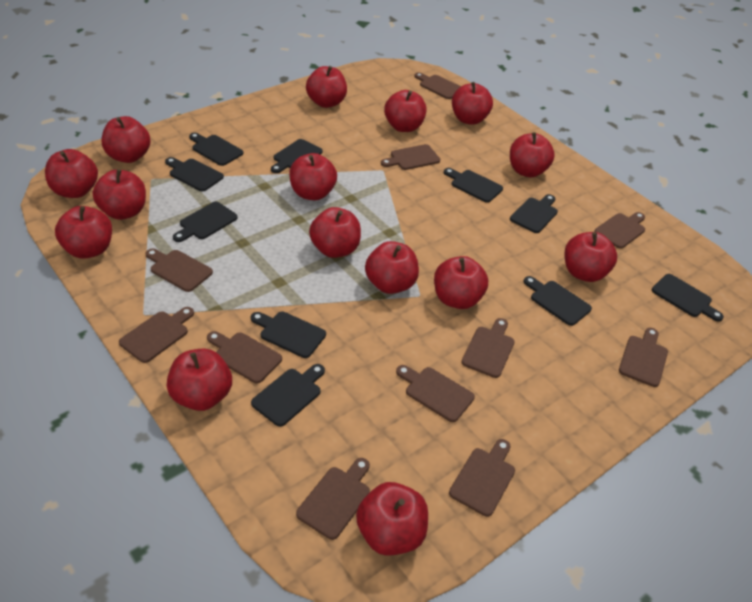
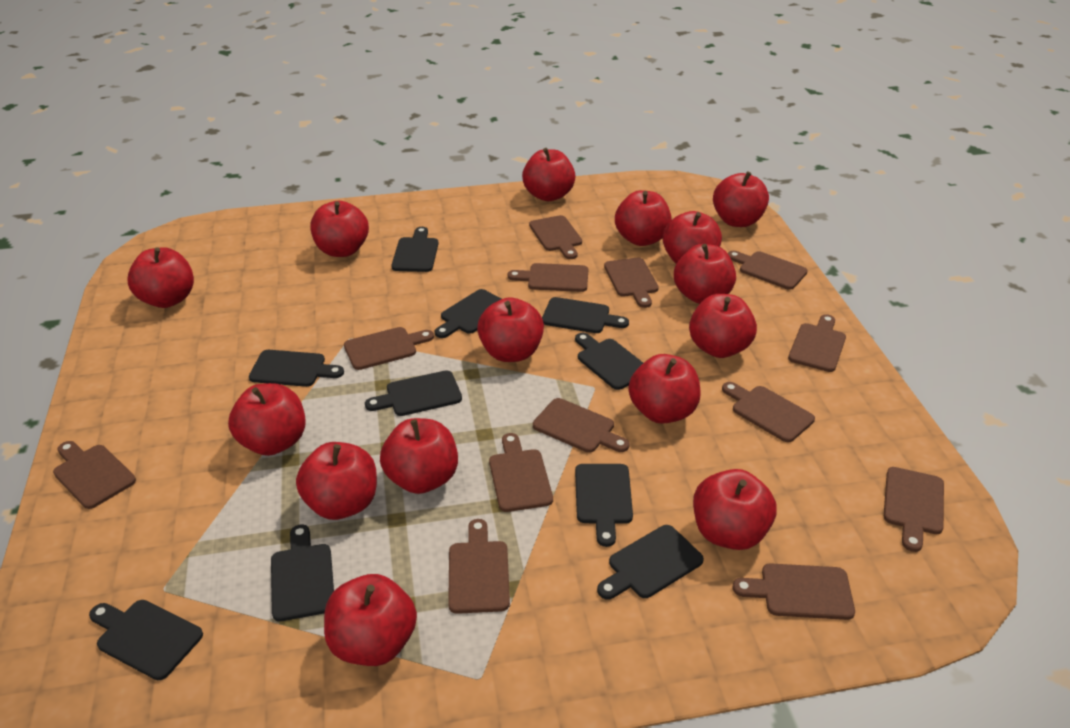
brown cutting board: [119,307,194,363] [145,249,213,292] [207,331,282,383] [296,458,370,540] [381,144,440,170] [396,365,475,422] [414,72,461,99] [449,439,515,517] [461,318,515,378] [594,212,645,249] [619,328,668,387] = 11 -> [53,441,136,509] [344,327,434,370] [448,519,510,614] [489,433,553,512] [508,263,588,292] [529,215,582,259] [533,398,630,453] [604,258,659,308] [722,382,815,442] [728,251,808,290] [732,563,855,620] [788,314,846,372] [884,467,944,552] = 13

